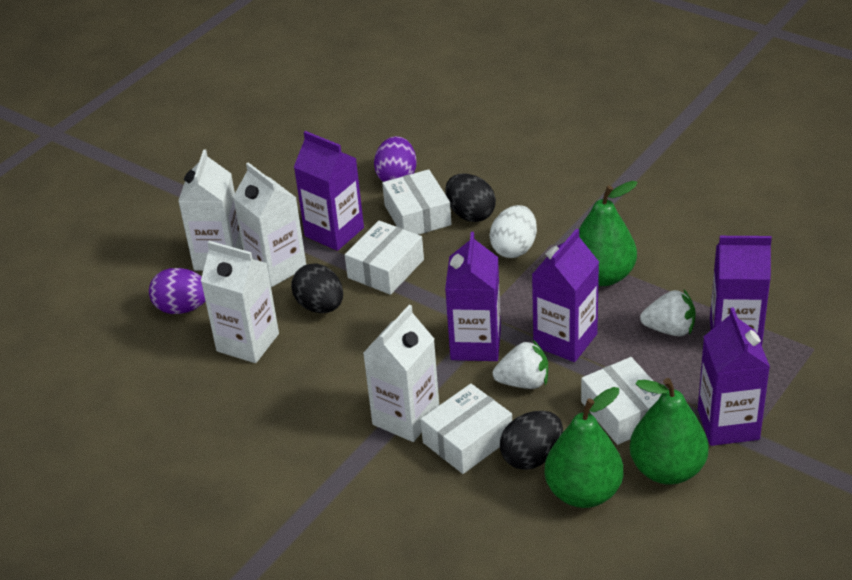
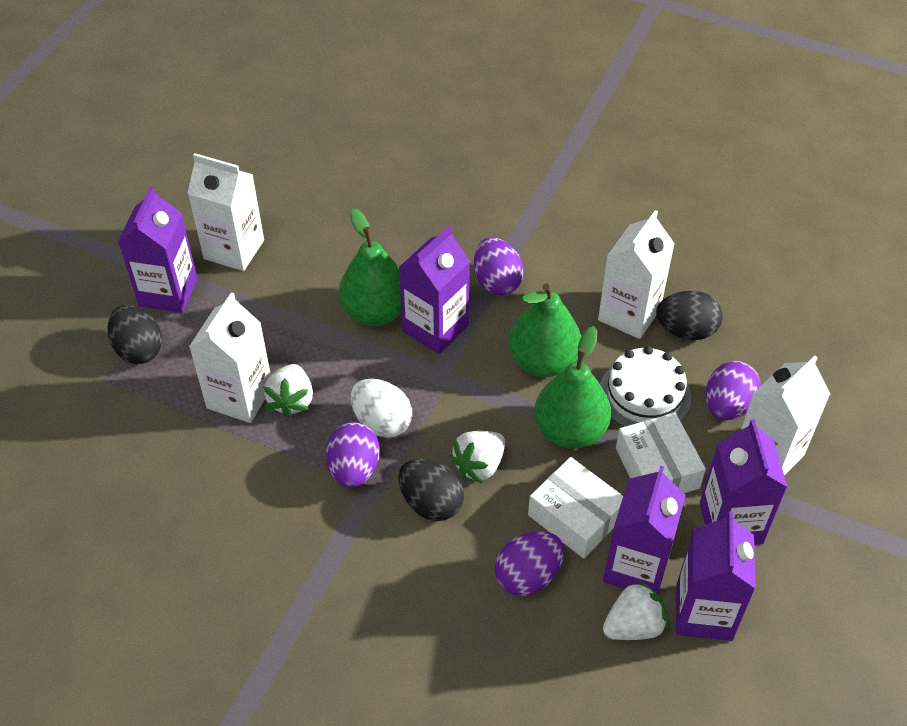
purple egg: [149,268,205,314] [374,136,417,182] = 2 -> [326,422,380,488] [474,237,524,295] [495,531,564,596] [706,361,761,420] = 4
white box: [345,221,424,295] [382,169,452,235] [421,384,512,474] [581,357,662,445] = 4 -> [528,457,623,559] [616,413,706,493] = 2
white cake: none = 0 -> [600,346,691,427] = 1
white strawberry: [493,340,548,389] [640,290,696,336] = 2 -> [263,364,313,418] [449,431,505,484] [603,580,668,640] = 3

